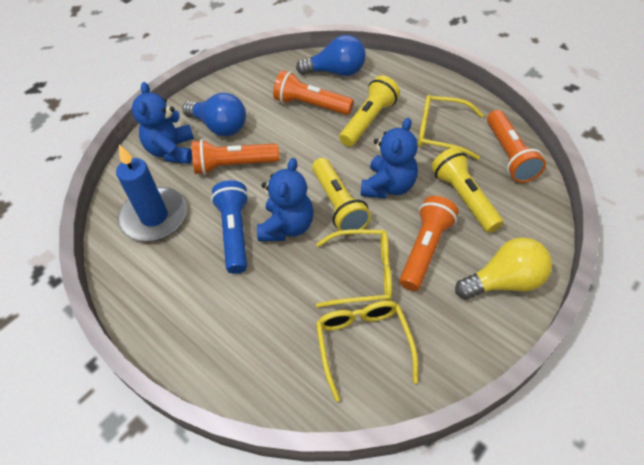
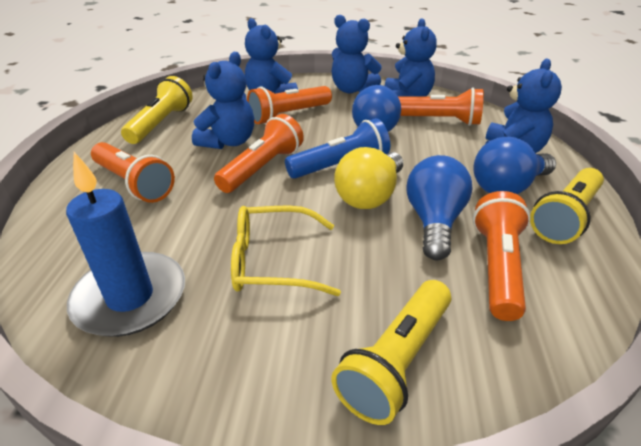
blue light bulb: [182,93,246,136] [296,35,366,76] = 2 -> [352,85,401,132] [406,155,473,260] [473,137,556,194] = 3
blue teddy bear: [132,82,194,164] [257,158,314,241] [361,118,418,199] = 3 -> [192,52,254,149] [245,18,298,93] [332,15,382,93] [385,18,437,97] [485,59,562,153] = 5
orange flashlight: [192,139,279,175] [273,70,354,115] [399,196,459,291] [487,110,546,183] = 4 -> [91,142,175,203] [214,114,304,193] [247,86,332,124] [398,87,484,126] [473,191,531,321] = 5
yellow glasses: [316,229,392,308] [316,301,418,402] [418,95,484,160] = 3 -> [231,205,341,296] = 1

